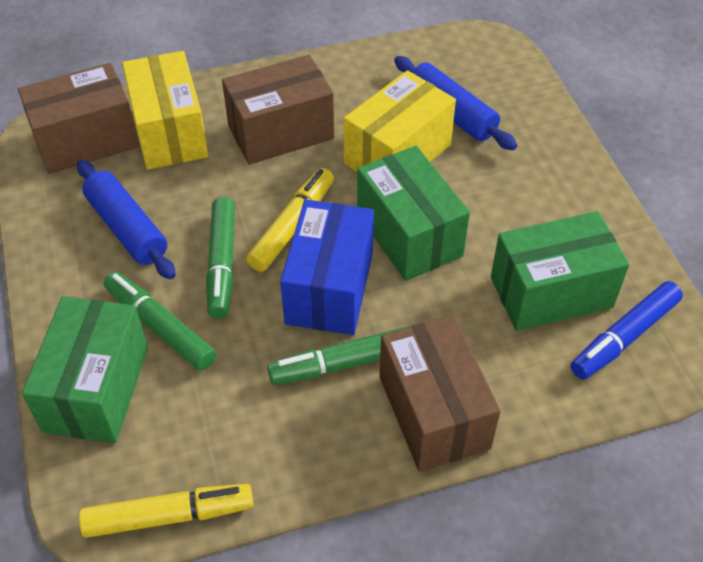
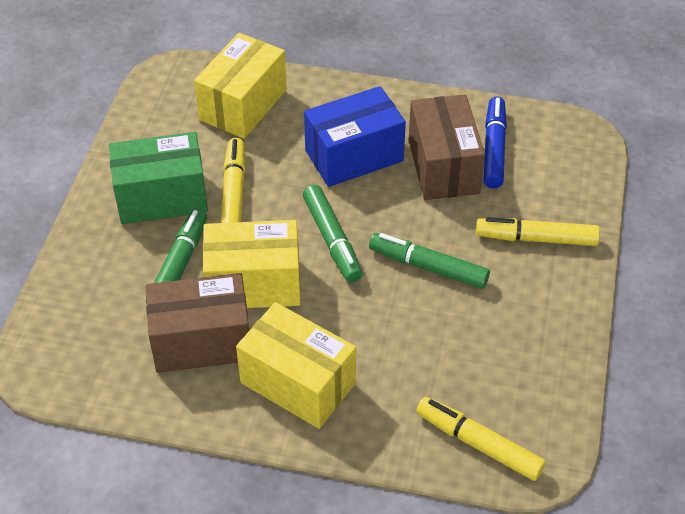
blue rolling pin: [77,160,176,279] [394,56,517,150] = 2 -> none = 0
brown box: [18,63,139,174] [222,55,334,165] [379,315,501,472] = 3 -> [145,273,249,373] [409,94,485,200] = 2
green box: [22,296,148,443] [357,146,470,281] [491,211,629,331] = 3 -> [109,132,208,224] = 1
yellow box: [122,51,209,170] [344,70,456,172] = 2 -> [194,33,287,139] [203,220,301,308] [236,302,356,429] = 3
yellow marker: [79,484,253,538] [246,168,334,272] = 2 -> [221,138,246,223] [416,397,546,481] [476,217,600,246] = 3

